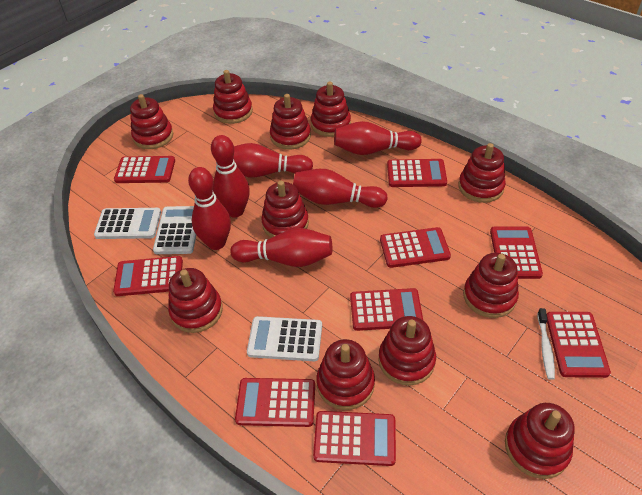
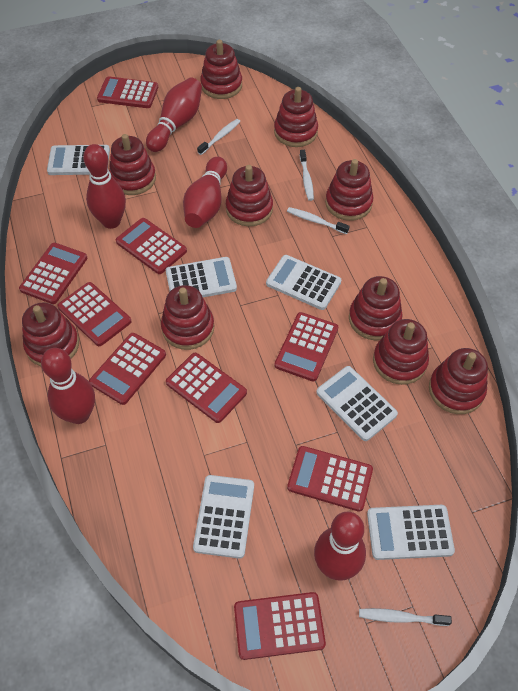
red bowling pin: [188,167,231,250] [211,135,250,218] [230,228,332,267] [233,143,313,177] [293,169,388,208] [334,121,422,155] = 6 -> [41,348,95,424] [83,144,126,229] [146,77,202,152] [183,157,227,228] [314,512,366,581] = 5
red stacking toy: [130,94,173,149] [168,268,223,333] [213,70,253,124] [261,181,309,238] [270,94,311,150] [311,82,351,137] [316,339,375,410] [379,316,436,386] [459,143,506,203] [463,253,519,318] [505,403,575,479] = 11 -> [22,302,79,366] [109,134,156,195] [161,285,214,350] [200,40,242,99] [226,165,273,226] [274,87,318,147] [325,159,373,221] [349,276,403,340] [373,319,429,385] [429,348,488,414] = 10
white calculator: [94,208,161,239] [153,206,196,254] [247,316,322,361] = 3 -> [47,145,110,175] [166,257,237,297] [193,475,254,559] [266,255,341,310] [316,366,398,441] [367,505,455,560] = 6
white toothbrush: [537,308,555,380] = 1 -> [197,119,241,155] [287,207,349,234] [300,150,314,201] [359,608,452,626] = 4

